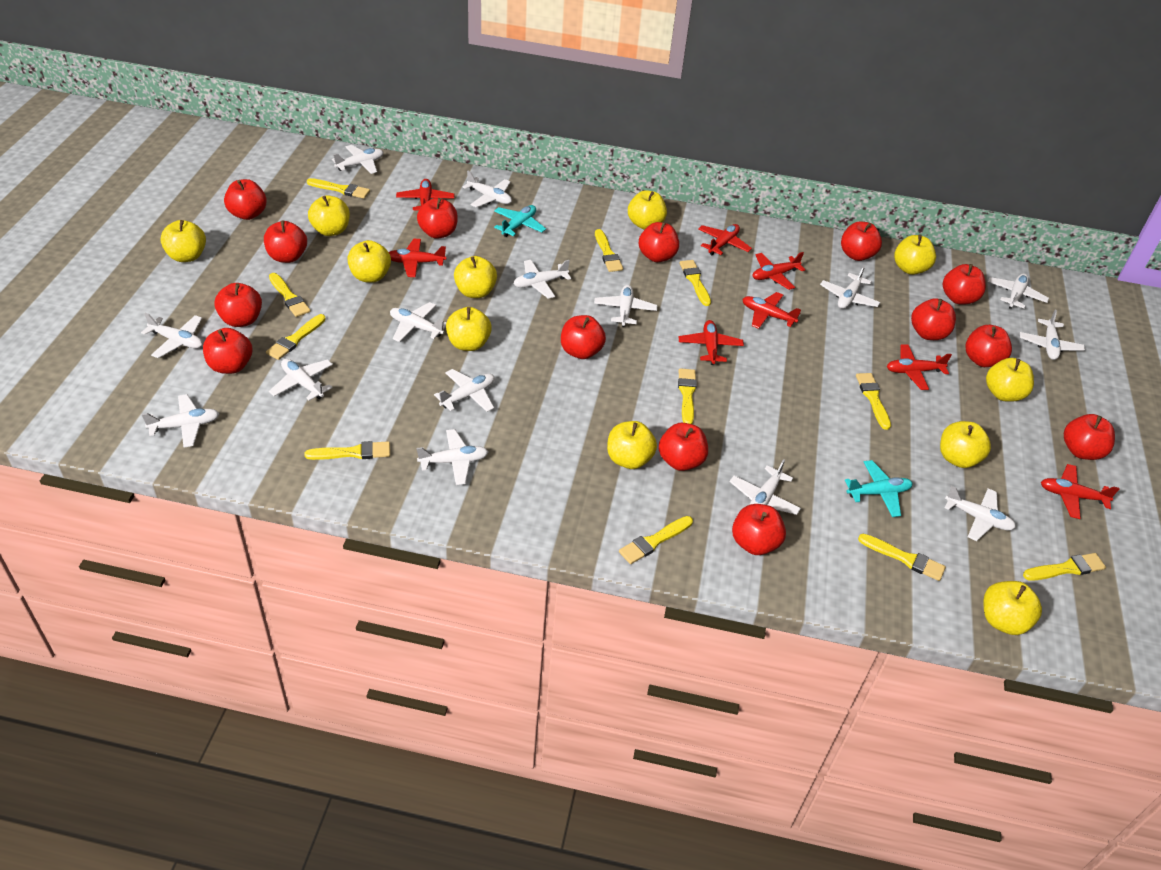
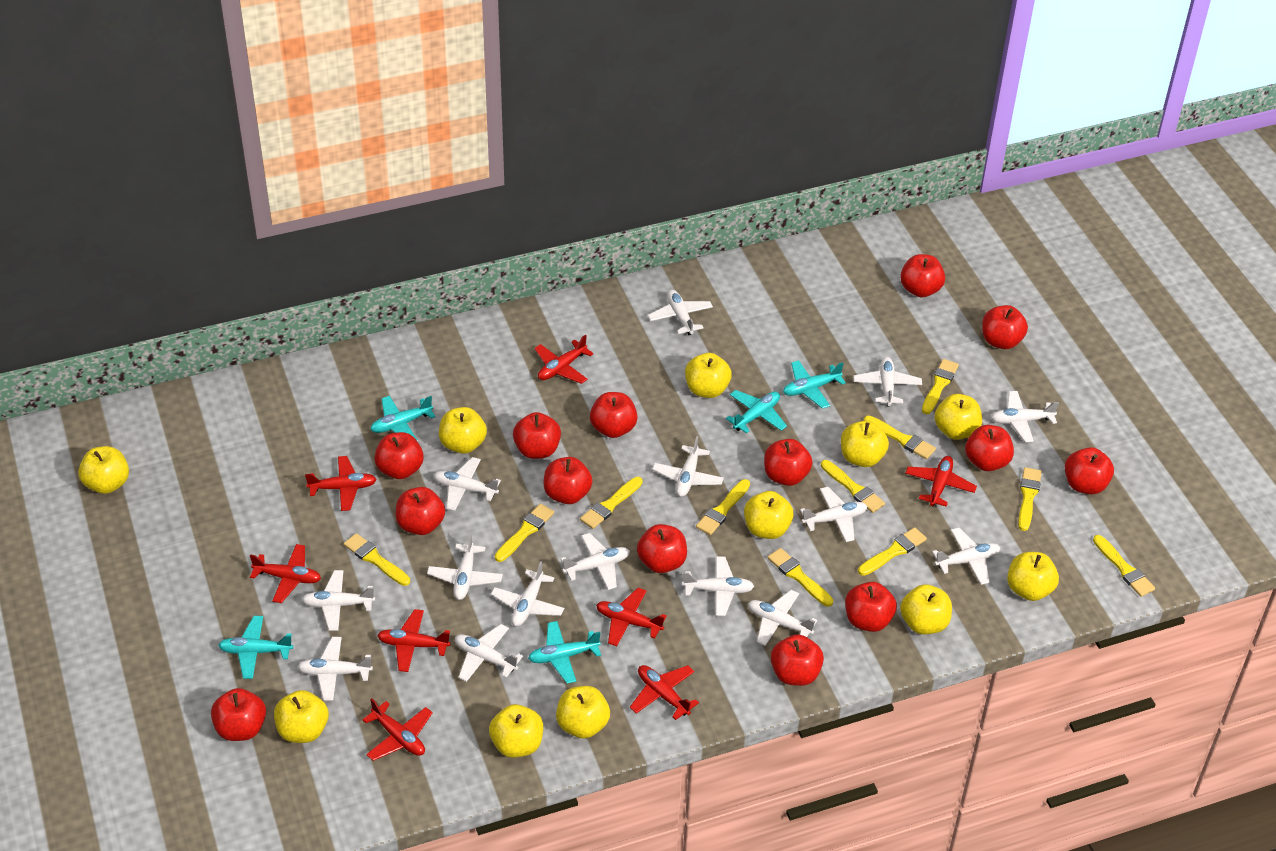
turquoise plane: [494,205,546,237] [845,460,913,517] = 2 -> [218,616,293,679] [370,396,436,441] [528,621,601,684] [726,390,787,433] [783,360,846,409] = 5

